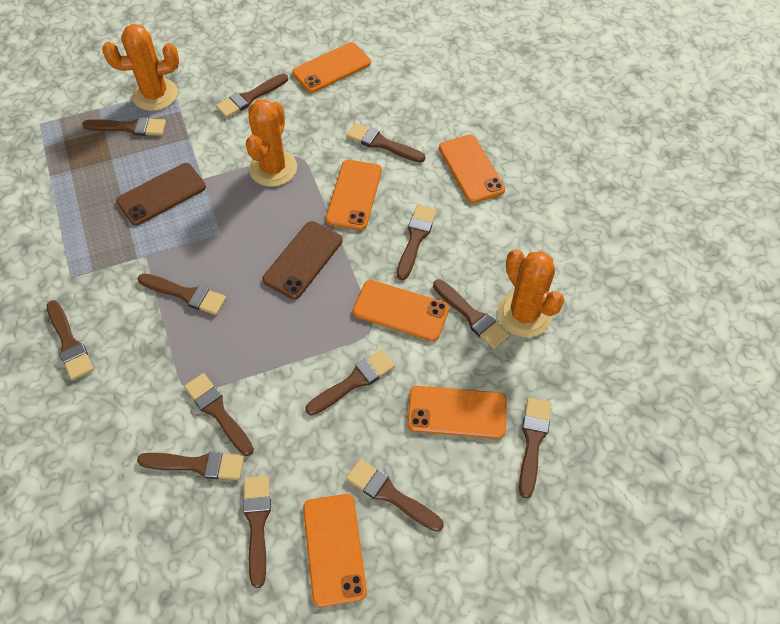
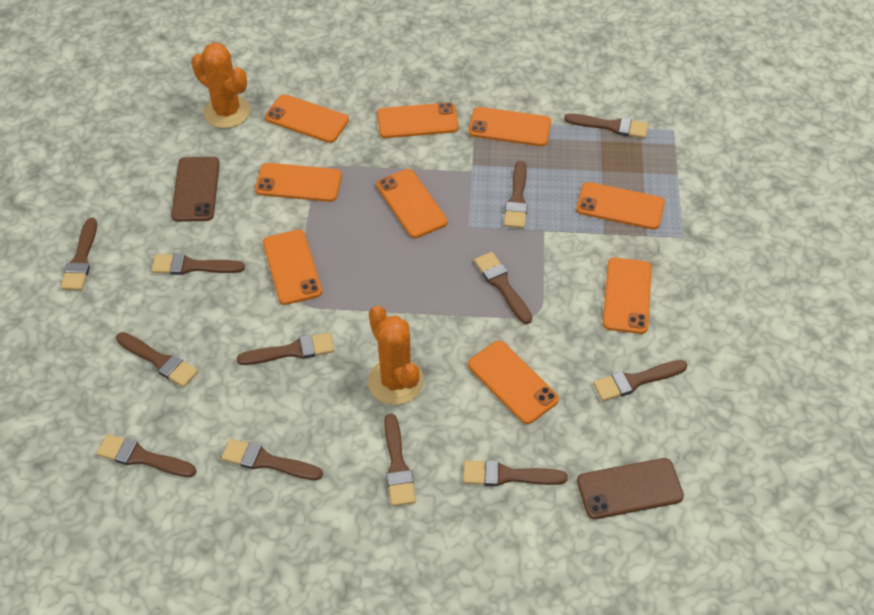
brown brush: [47,300,94,380] [82,117,166,136] [137,451,244,480] [138,273,226,315] [184,373,254,456] [216,74,288,118] [243,476,271,588] [305,349,395,415] [346,123,425,163] [346,459,444,532] [397,205,437,280] [433,279,510,349] [519,398,551,498] = 13 -> [61,218,97,290] [96,434,197,477] [116,332,198,387] [151,254,245,275] [221,439,323,480] [237,332,335,365] [384,414,416,506] [463,460,568,486] [474,252,532,324] [504,161,528,228] [564,113,648,138] [593,360,687,401] = 12
orange cactus: [102,24,179,111] [246,99,297,187] [498,249,564,338] = 3 -> [191,42,251,128] [368,306,424,405] = 2
orange phone: [292,42,371,93] [303,494,367,607] [326,160,382,230] [353,280,449,341] [407,386,507,439] [439,134,505,203] = 6 -> [255,163,342,202] [263,230,322,305] [265,94,349,143] [376,169,447,238] [377,102,459,138] [468,107,551,146] [468,341,559,424] [576,182,665,230] [603,258,652,334] = 9

